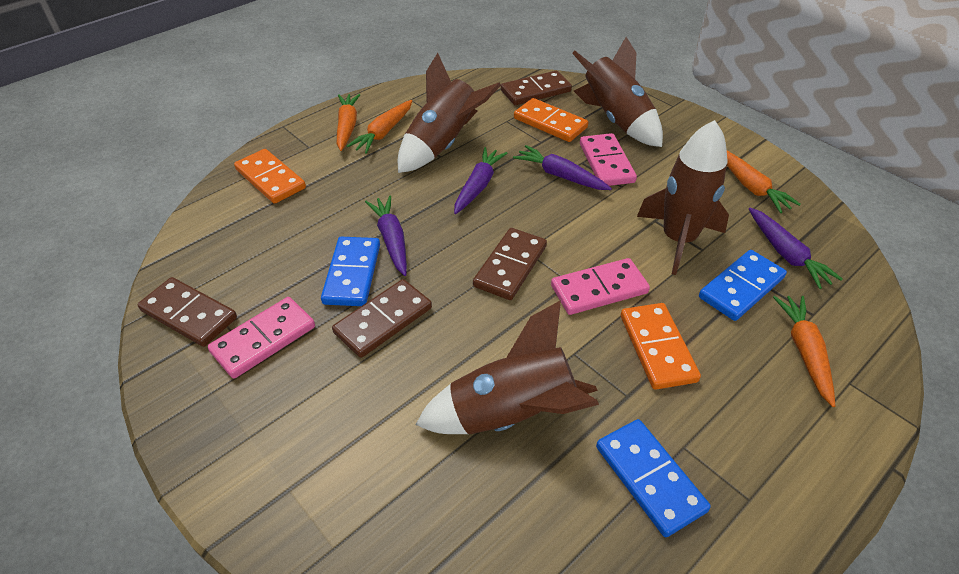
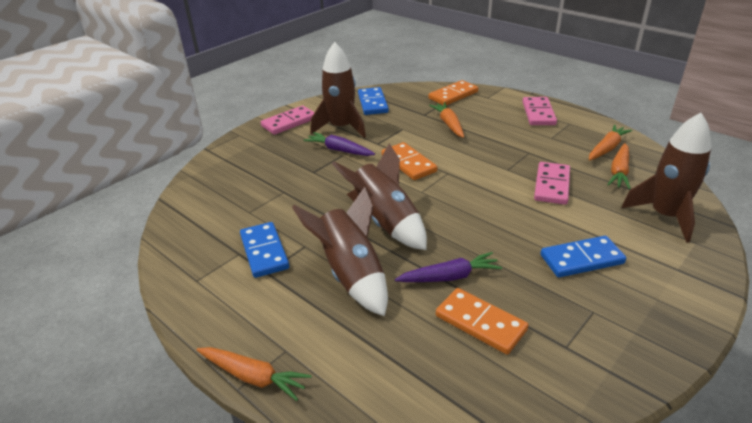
brown domino: [138,277,237,347] [332,279,432,358] [473,228,547,300] [501,71,572,105] = 4 -> none = 0
purple carrot: [365,195,407,276] [454,147,507,214] [513,145,612,190] [749,208,843,289] = 4 -> [304,132,375,156] [395,252,502,282] = 2

